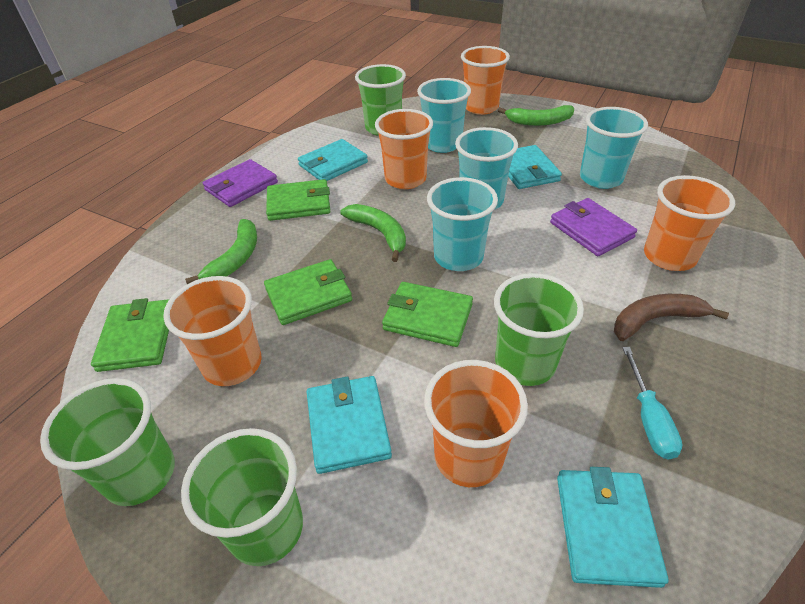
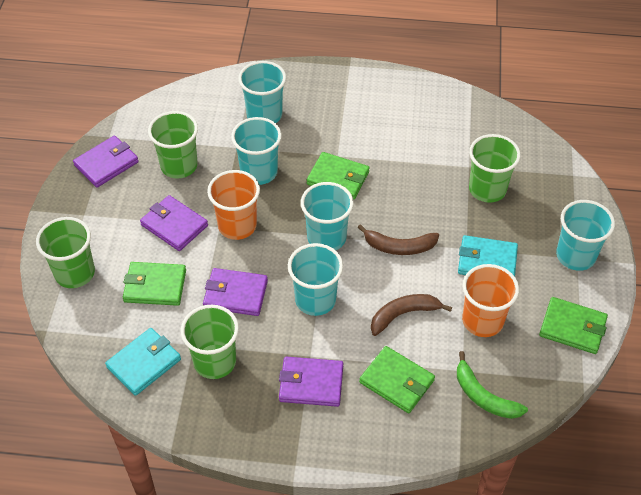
brown banana: [614,294,729,341] = 1 -> [357,224,439,255] [371,294,452,336] = 2
green banana: [185,219,257,284] [340,204,406,262] [498,105,574,126] = 3 -> [457,351,528,419] = 1
orange cup: [163,276,262,386] [375,109,433,189] [424,360,528,487] [461,46,510,115] [644,175,735,271] = 5 -> [207,170,260,240] [462,264,519,337] = 2
purple wallet: [203,159,278,207] [550,198,637,256] = 2 -> [73,136,139,188] [140,195,208,251] [203,268,268,316] [279,357,344,407] = 4
turquoise cup: [417,78,471,153] [427,177,498,271] [455,127,518,210] [580,107,648,189] = 4 -> [231,117,282,185] [238,61,286,123] [288,243,343,316] [301,182,354,250] [556,200,615,271] = 5
turquoise screwdriver: [622,347,682,460] = 1 -> none = 0
turquoise wallet: [298,139,368,181] [307,376,392,474] [508,145,562,189] [557,467,669,588] = 4 -> [105,328,181,396] [458,235,518,276] = 2

